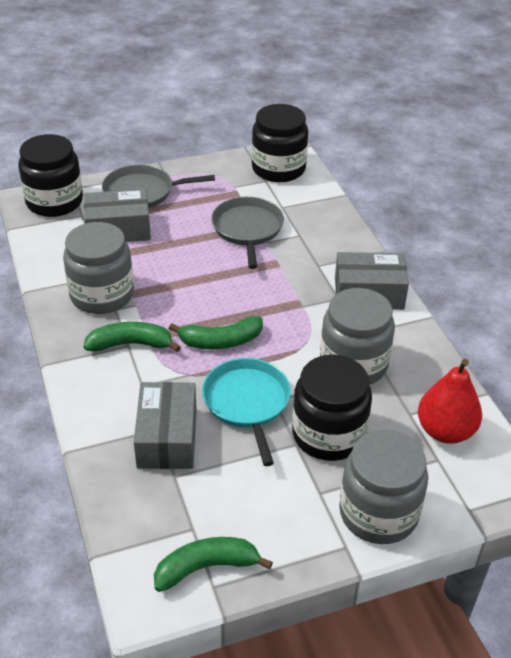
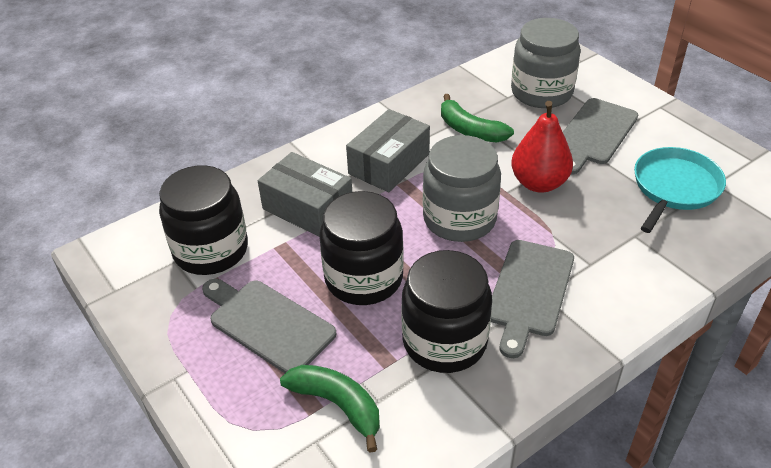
green banana: [83,322,181,352] [154,537,273,592] [169,316,263,349] = 3 -> [280,365,380,452] [441,94,514,142] = 2
grey box: [84,189,151,242] [134,382,196,469] [335,252,409,310] = 3 -> [258,152,352,236] [346,109,430,192] = 2
grey cutting board: none = 0 -> [202,279,336,373] [491,240,574,358] [563,98,638,174] = 3
grey jar: [63,222,134,314] [320,288,395,385] [339,430,428,544] = 3 -> [423,135,501,242] [511,18,581,108] = 2
grey pan: [102,165,215,208] [211,197,284,269] = 2 -> none = 0

